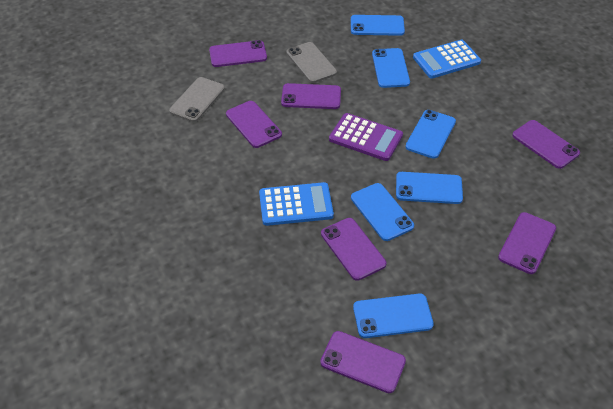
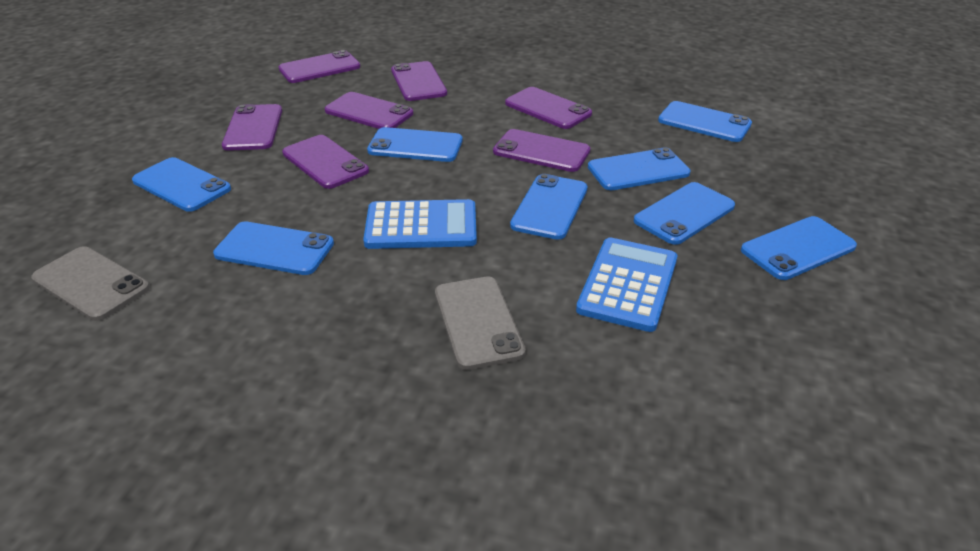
blue phone: [351,15,405,36] [351,183,414,241] [353,294,434,338] [372,48,410,88] [396,172,463,204] [406,110,456,159] = 6 -> [132,157,231,212] [213,221,334,275] [367,127,462,162] [510,174,588,240] [588,147,691,190] [634,182,735,245] [658,101,752,142] [741,216,857,280] = 8
purple calculator: [329,113,403,161] = 1 -> none = 0

